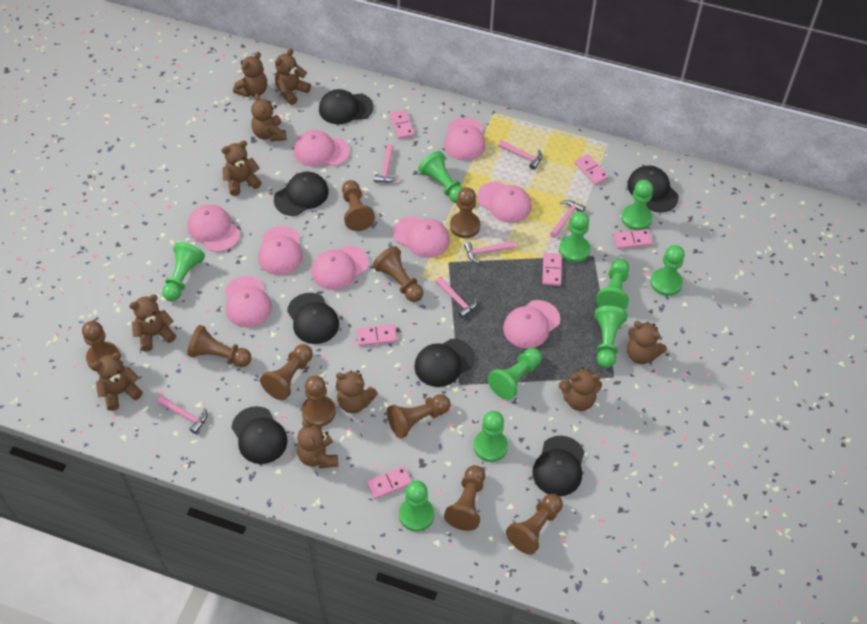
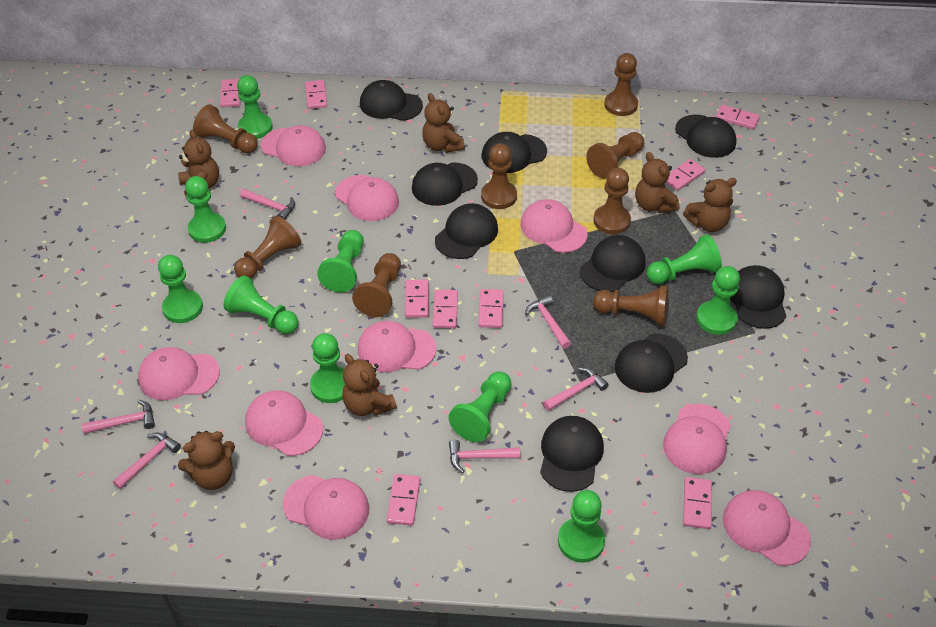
black cap: [231,406,288,464] [274,172,329,216] [287,293,339,344] [319,89,373,124] [414,339,475,387] [532,436,585,496] [627,165,679,212] = 7 -> [360,80,423,121] [412,162,478,206] [435,203,498,259] [482,132,547,173] [540,416,604,492] [580,235,646,292] [615,334,688,393] [675,115,736,158] [730,265,786,329] = 9
brown pawn: [82,321,119,372] [187,325,252,367] [260,344,313,400] [302,376,336,427] [342,180,375,231] [373,246,423,302] [387,394,450,439] [444,465,485,531] [450,187,480,238] [506,494,563,555] = 10 -> [193,104,258,154] [234,216,301,278] [352,253,401,317] [481,143,517,209] [586,132,644,179] [593,168,631,234] [593,285,668,326] [604,53,638,116] = 8
brown teddy bear: [92,352,143,411] [129,294,176,352] [221,141,262,196] [233,52,267,97] [251,93,286,142] [275,49,311,105] [297,419,338,468] [336,370,378,413] [559,367,602,411] [627,321,667,364] = 10 -> [178,130,219,198] [178,431,235,490] [342,354,397,416] [422,93,465,153] [635,152,680,213] [683,178,737,232] = 6
pink domino: [357,324,397,346] [367,466,412,499] [390,110,414,139] [542,253,562,286] [575,154,609,185] [613,229,653,249] = 6 -> [220,79,241,107] [305,80,327,109] [386,474,420,526] [405,279,429,318] [433,290,458,329] [478,289,504,328] [665,159,706,191] [683,477,712,529] [716,105,760,130] = 9

